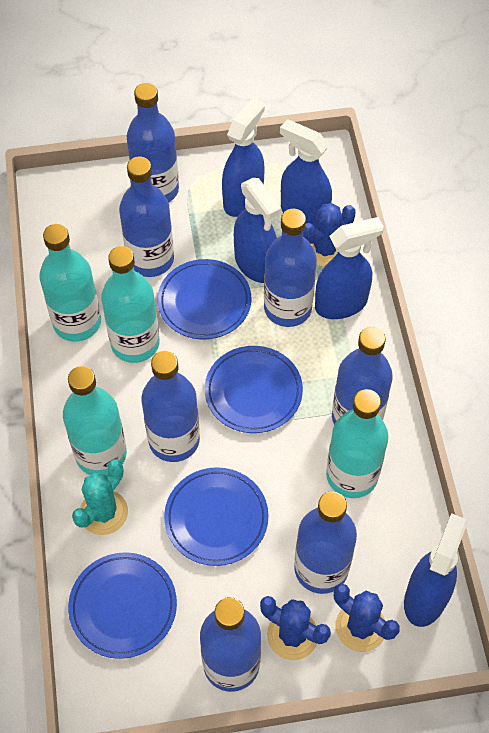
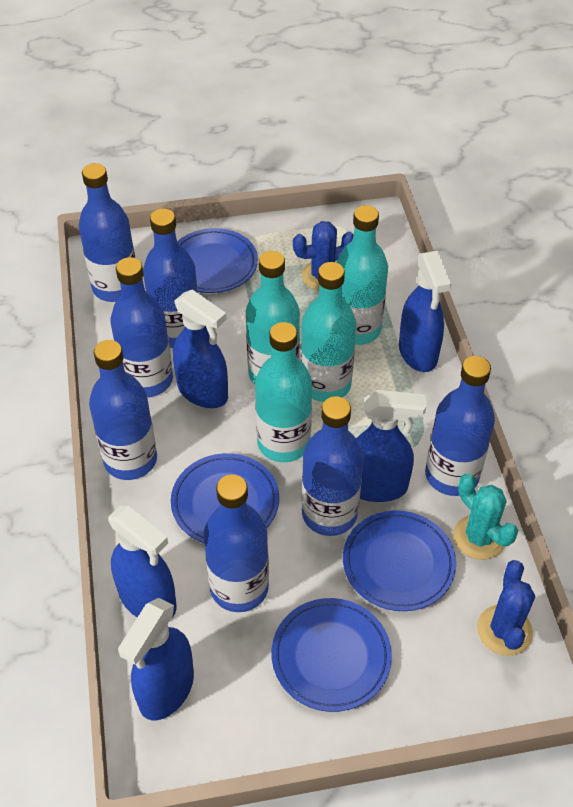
blue cactus: [260,596,331,660] [303,203,356,267] [334,583,400,652] = 3 -> [293,221,354,291] [477,560,535,656] = 2

